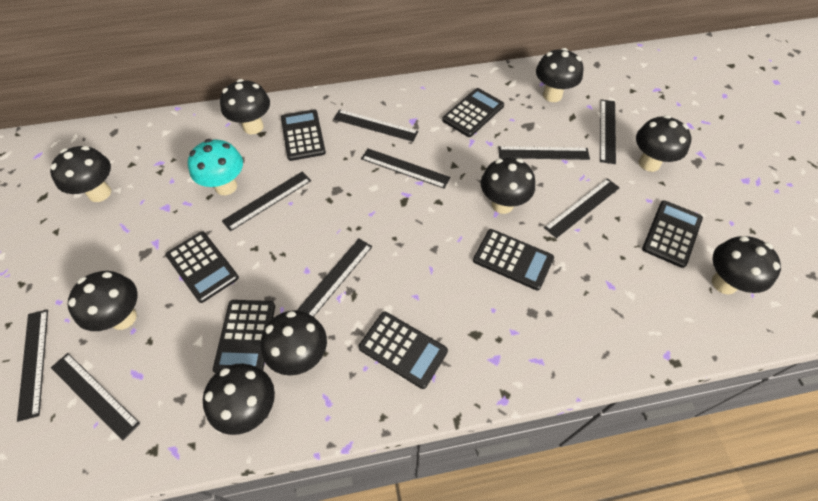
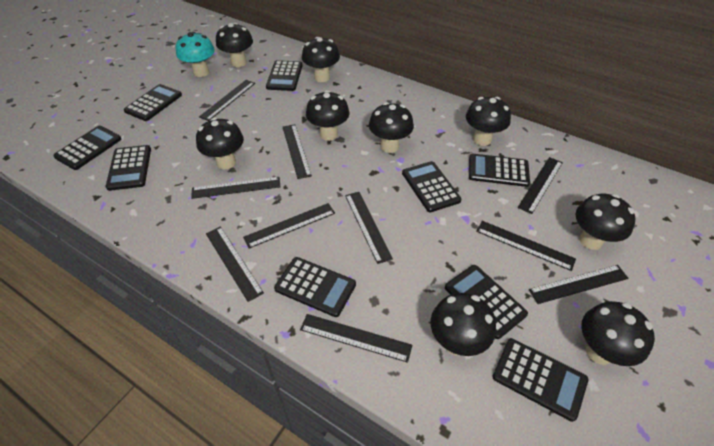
black calculator: [166,231,239,303] [213,300,275,374] [281,109,326,161] [359,312,448,389] [442,88,504,137] [473,229,554,291] [642,200,703,268] = 7 -> [53,126,121,170] [106,145,151,191] [124,84,182,121] [266,60,303,91] [274,257,356,317] [402,161,461,212] [445,265,528,339] [469,154,530,187] [493,338,589,422] = 9
black ruler: [17,309,48,422] [51,353,140,440] [222,171,311,231] [296,239,372,317] [334,109,418,142] [361,149,450,189] [498,146,590,160] [544,178,620,238] [600,99,616,164] = 9 -> [191,177,280,199] [199,80,255,121] [206,227,264,302] [243,203,335,249] [283,124,312,179] [300,314,412,363] [345,192,393,264] [476,221,576,271] [517,157,563,214] [529,265,629,304] = 10

